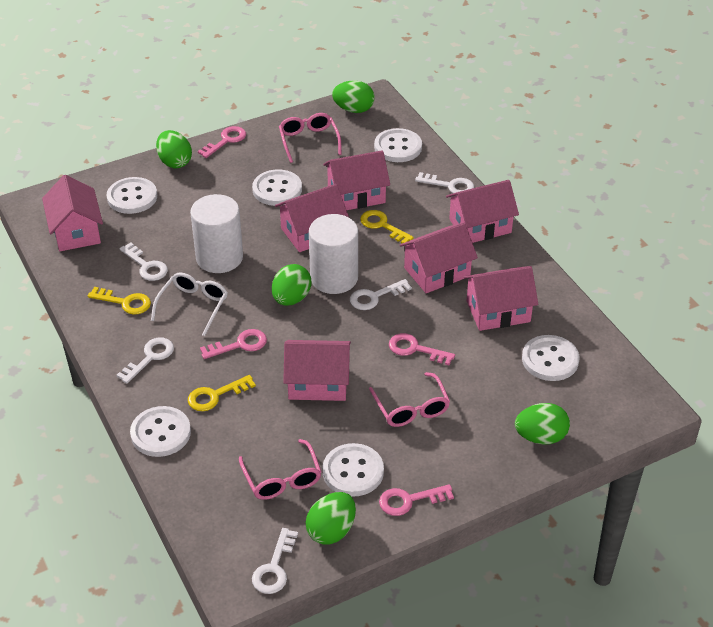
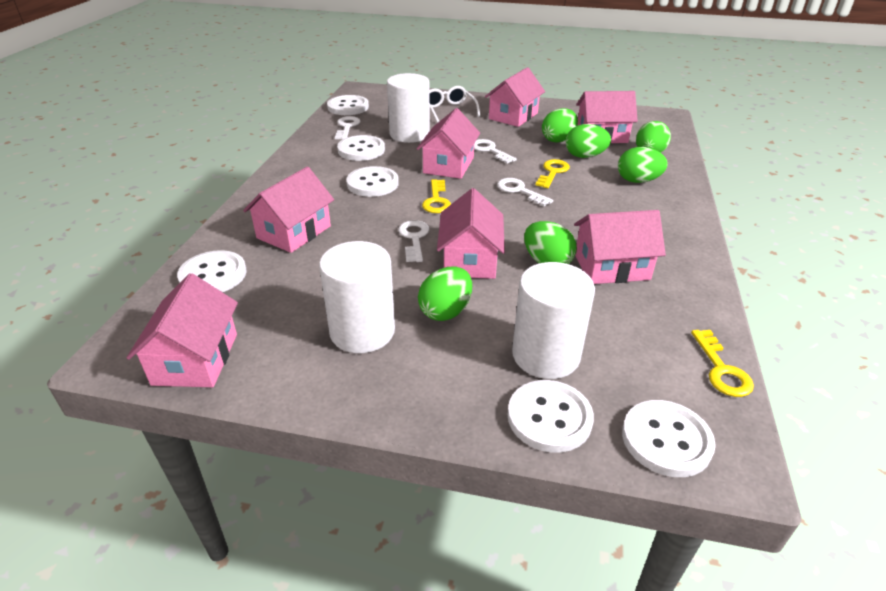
green egg: [156,130,192,168] [272,264,311,306] [305,492,356,544] [332,81,374,113] [515,403,570,444] = 5 -> [418,266,472,321] [524,221,577,264] [542,108,578,143] [566,124,611,158] [618,147,668,183] [636,121,671,153] = 6
pink glasses: [239,439,322,500] [279,113,342,163] [369,372,450,427] = 3 -> none = 0
pink key: [198,126,246,158] [200,329,267,359] [379,484,454,516] [389,333,455,366] = 4 -> none = 0
white cylinder: [190,194,243,273] [309,214,358,294] = 2 -> [319,241,395,353] [387,73,430,143] [512,262,595,379] = 3
white key: [116,337,174,383] [120,242,168,281] [252,528,298,594] [350,279,412,310] [415,172,474,193] = 5 -> [335,116,360,140] [398,220,429,262] [474,139,517,163] [497,178,553,207] = 4

